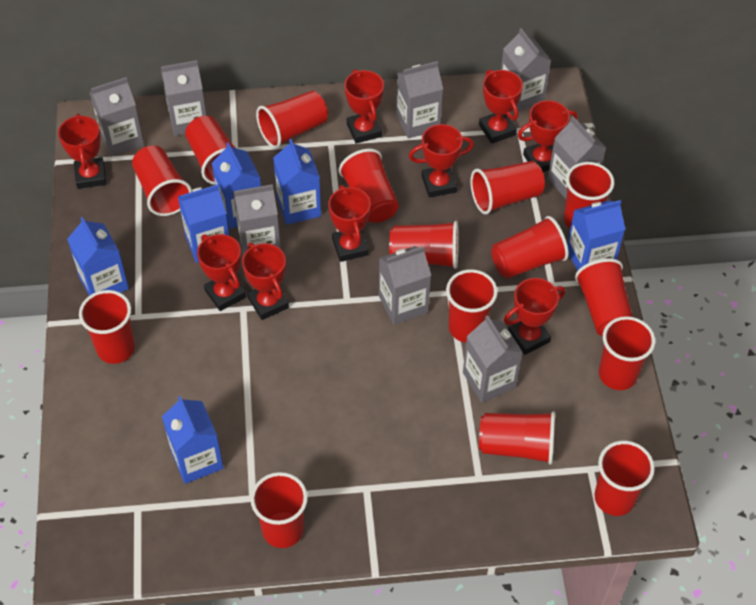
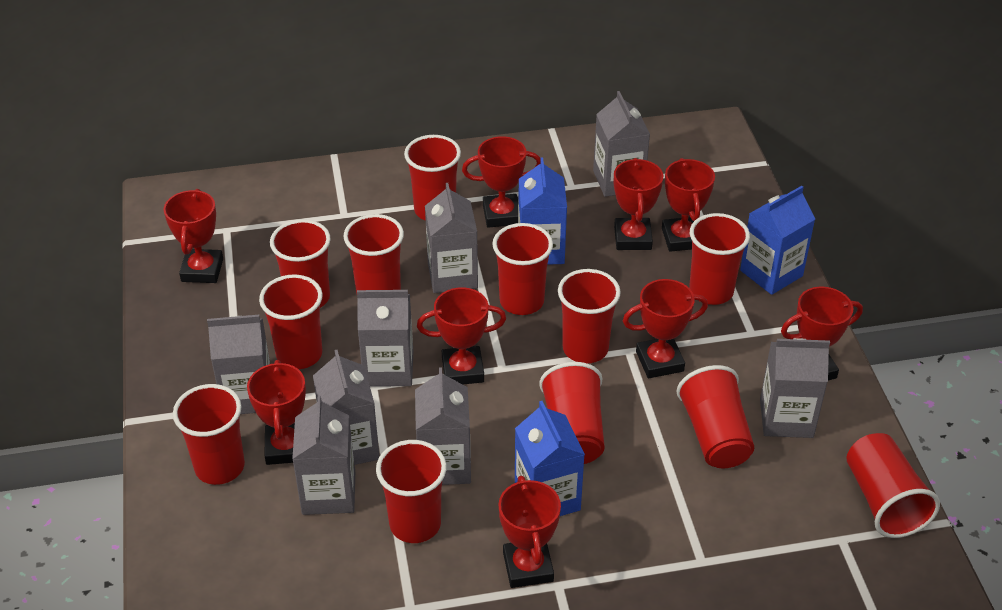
blue carton: [67,217,129,296] [162,396,223,484] [178,184,229,263] [212,143,261,229] [273,139,321,225] [567,200,625,271] = 6 -> [515,401,585,516] [518,158,567,265] [740,186,815,295] = 3
red cup: [79,290,135,364] [132,146,192,216] [185,116,235,185] [251,472,308,548] [256,91,328,149] [339,149,399,223] [389,221,459,269] [446,269,498,342] [470,161,545,214] [479,411,555,465] [491,216,569,279] [564,162,614,229] [575,258,633,336] [594,441,655,516] [599,316,655,390] = 15 -> [173,384,245,485] [259,274,323,369] [270,219,331,308] [344,214,404,293] [376,440,447,543] [404,135,461,221] [492,223,553,315] [539,362,605,464] [558,269,621,363] [677,365,754,468] [689,213,750,305] [846,433,940,538] = 12

